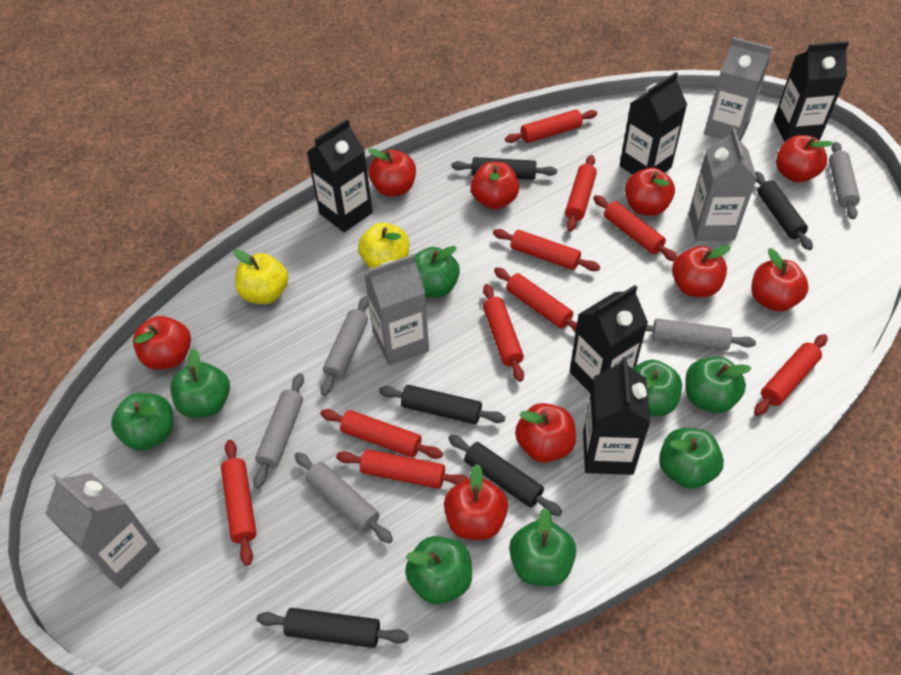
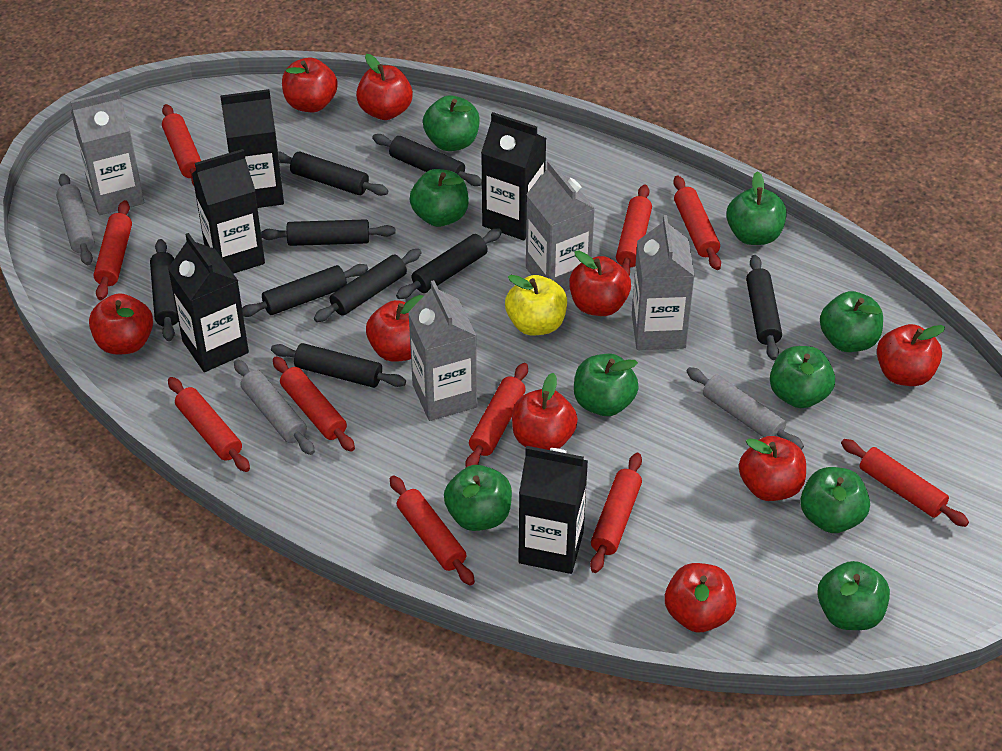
black rolling pin: [256,608,409,648] [379,385,505,424] [448,435,562,516] [451,157,557,180] [755,171,813,250] = 5 -> [150,239,178,341] [242,264,368,317] [261,219,396,246] [271,343,406,388] [278,151,388,196] [314,249,422,322] [372,134,482,186] [396,229,502,299] [746,255,782,360] = 9
green apple: [111,393,173,451] [170,348,230,418] [405,536,472,604] [415,246,460,298] [509,508,576,586] [633,360,682,416] [659,428,724,489] [685,357,751,413] = 8 -> [410,169,469,227] [423,95,480,151] [444,465,512,531] [574,354,639,416] [726,171,787,245] [770,346,835,408] [800,467,870,533] [817,561,890,630] [820,291,883,352] = 9
grey rolling pin: [253,373,304,488] [295,452,393,543] [321,296,369,395] [645,318,756,350] [829,142,860,219] = 5 -> [56,173,95,265] [234,360,315,455] [686,367,804,450] = 3
yellow apple: [234,249,288,304] [358,223,409,268] = 2 -> [505,275,567,336] = 1

